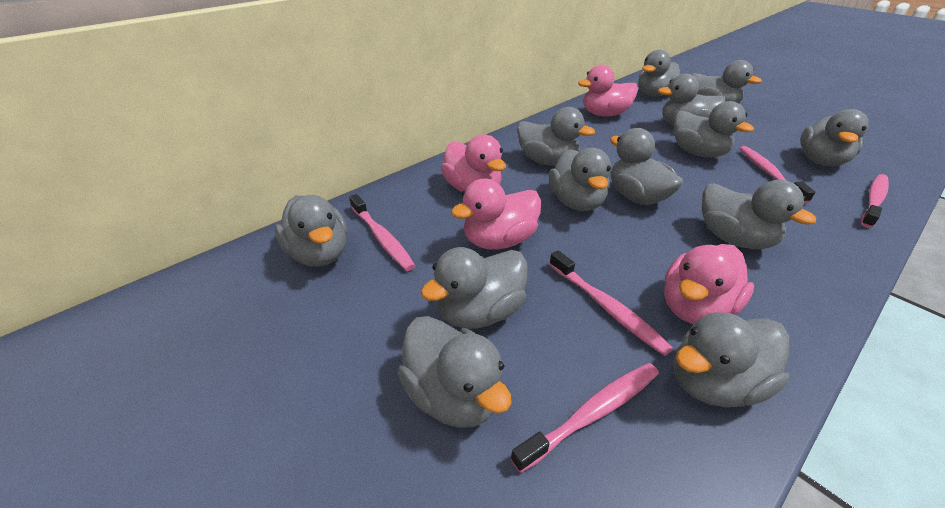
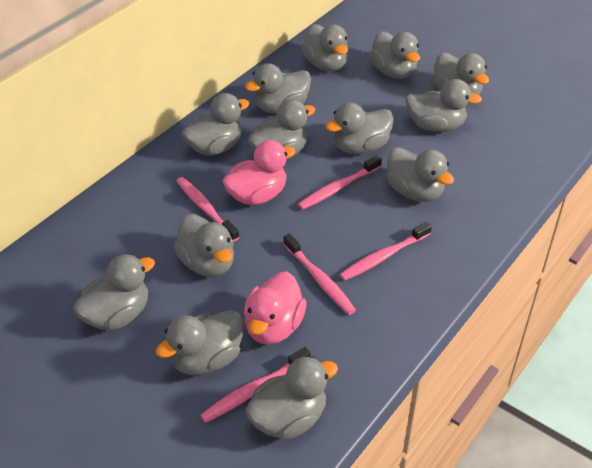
pink duck: [441,134,506,192] [451,179,541,250] [578,65,638,117] [664,244,754,324] = 4 -> [222,140,296,205] [244,271,307,344] = 2

